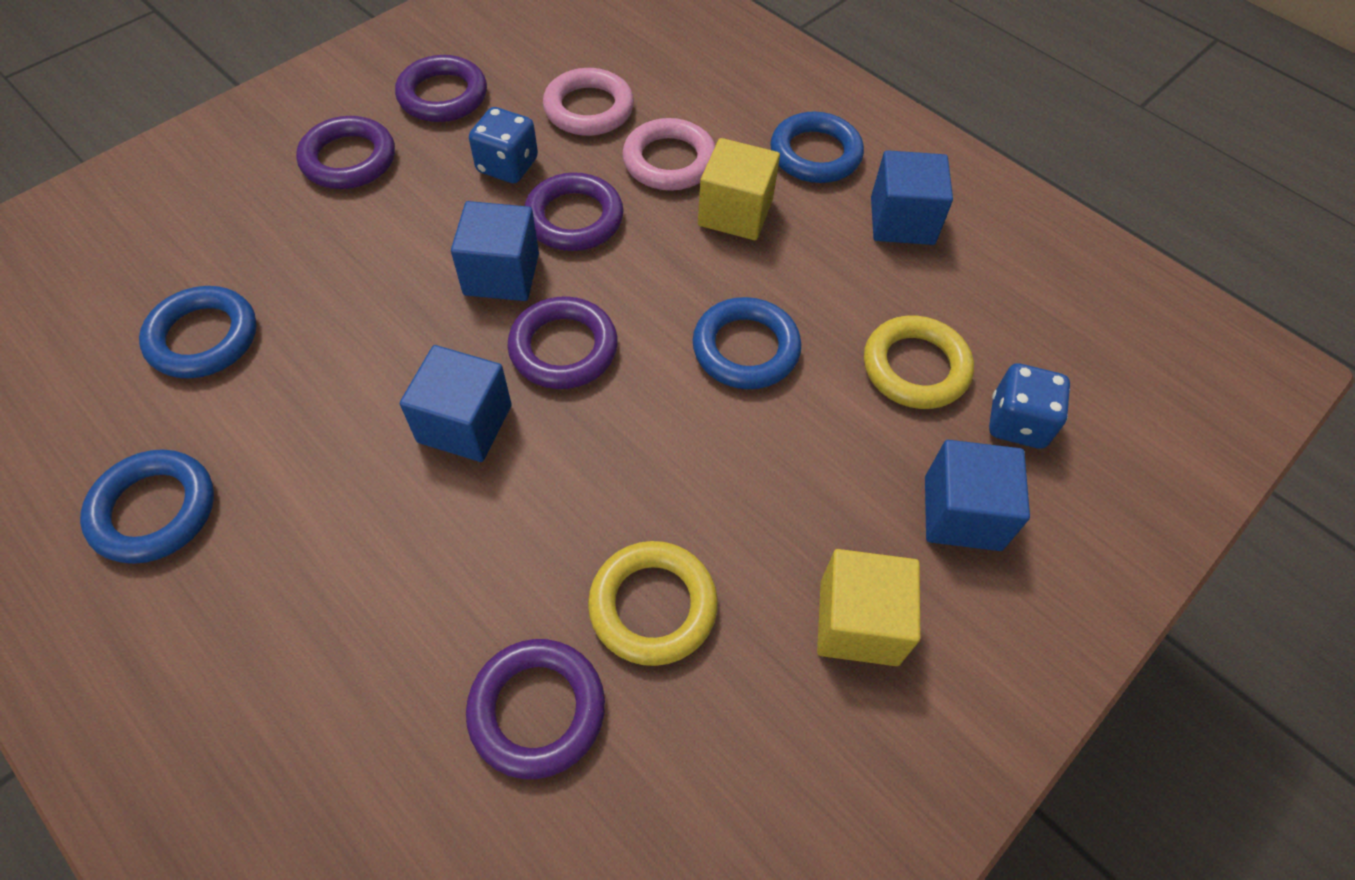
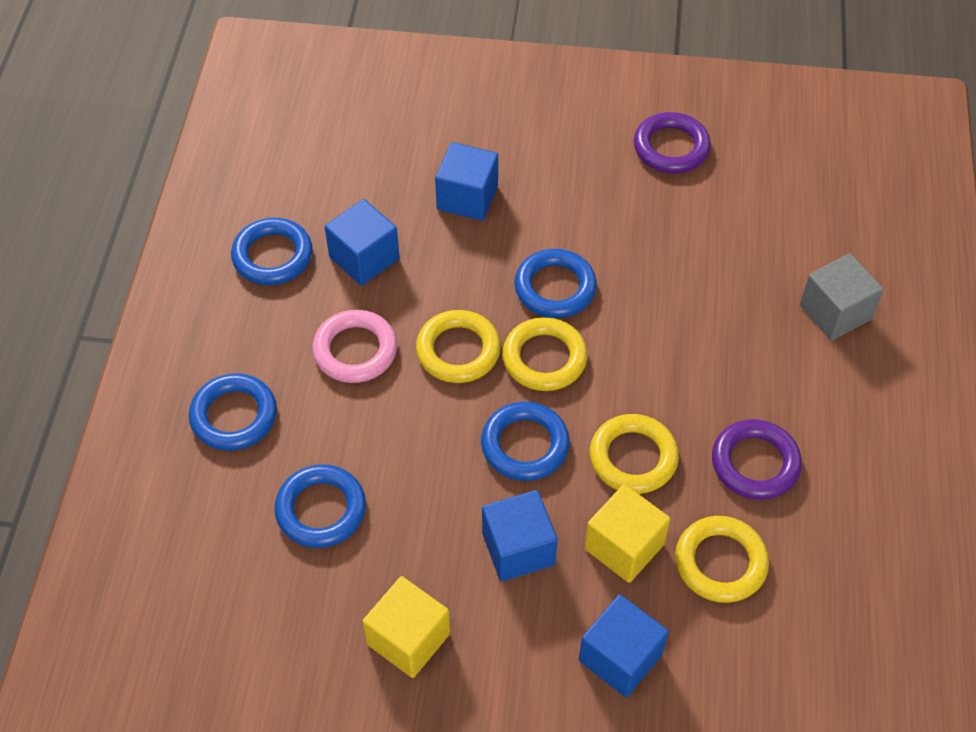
blue dice: [469,107,538,183] [989,363,1070,449] = 2 -> none = 0
blue ring: [80,449,214,564] [139,286,257,379] [693,297,801,389] [770,112,864,183] = 4 -> [189,373,277,451] [231,218,312,285] [274,464,366,548] [481,402,570,481] [514,249,597,318] = 5
grey cube: none = 0 -> [800,253,884,341] = 1
pink ring: [543,68,634,136] [622,118,715,191] = 2 -> [312,310,397,383] = 1
purple ring: [296,116,395,189] [395,55,487,122] [466,639,605,779] [507,297,618,389] [525,172,623,251] = 5 -> [634,112,711,173] [712,419,802,500] = 2
yellow ring: [588,541,718,666] [864,316,974,409] = 2 -> [416,310,501,383] [502,317,588,391] [590,414,679,494] [675,516,769,603] = 4

